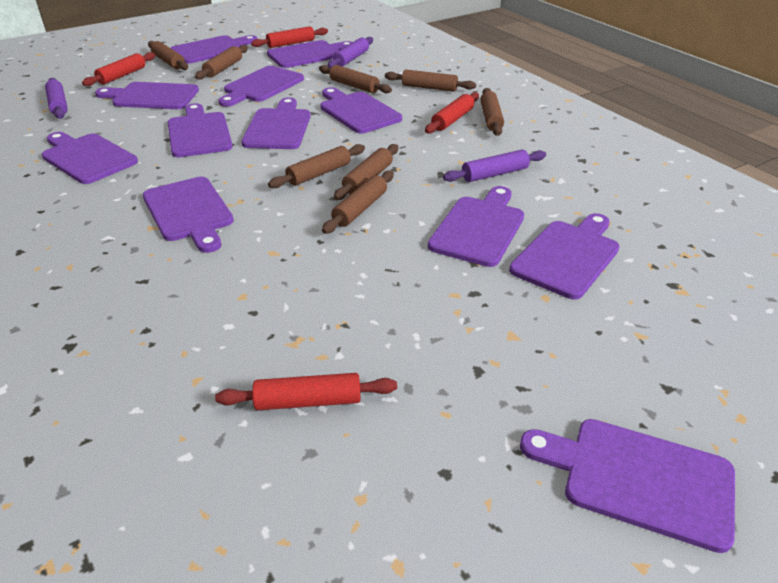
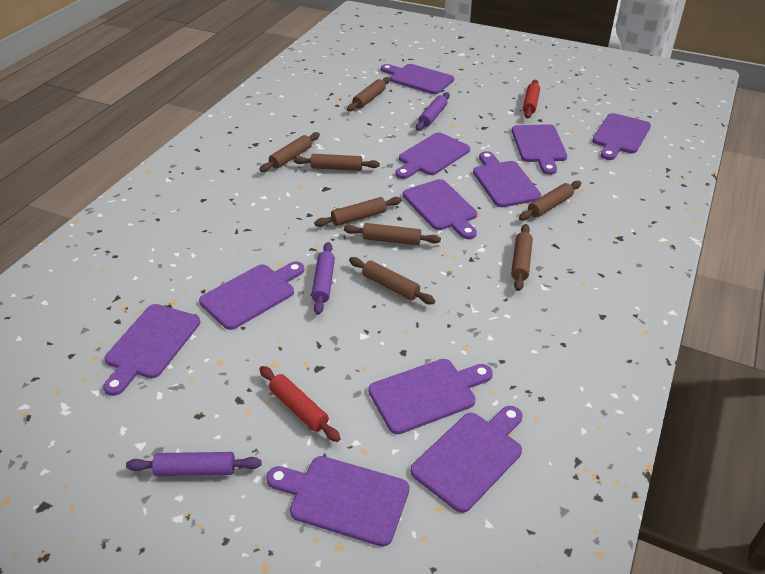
purple cutting board: [42,132,138,184] [95,82,199,109] [143,177,234,253] [168,103,233,157] [171,35,258,63] [218,66,304,107] [241,97,311,149] [267,40,352,68] [320,87,402,134] [428,186,524,267] [509,213,620,299] [520,419,735,553] = 12 -> [103,304,200,396] [199,261,305,330] [266,456,409,547] [368,359,493,434] [381,64,454,94] [395,132,470,179] [403,179,477,239] [411,406,522,513] [473,151,541,207] [512,124,567,175] [592,113,651,160] = 11
red rolling pin: [82,52,155,86] [215,373,397,410] [251,26,328,48] [425,92,479,134] = 4 -> [259,366,341,442] [523,80,540,119] = 2

